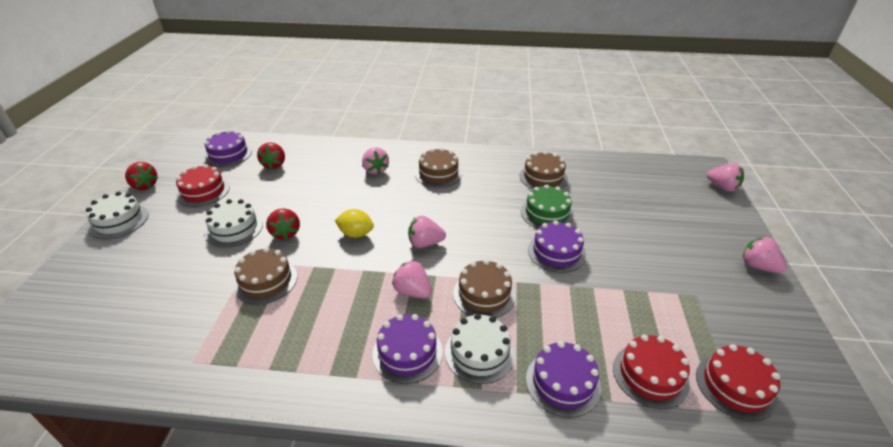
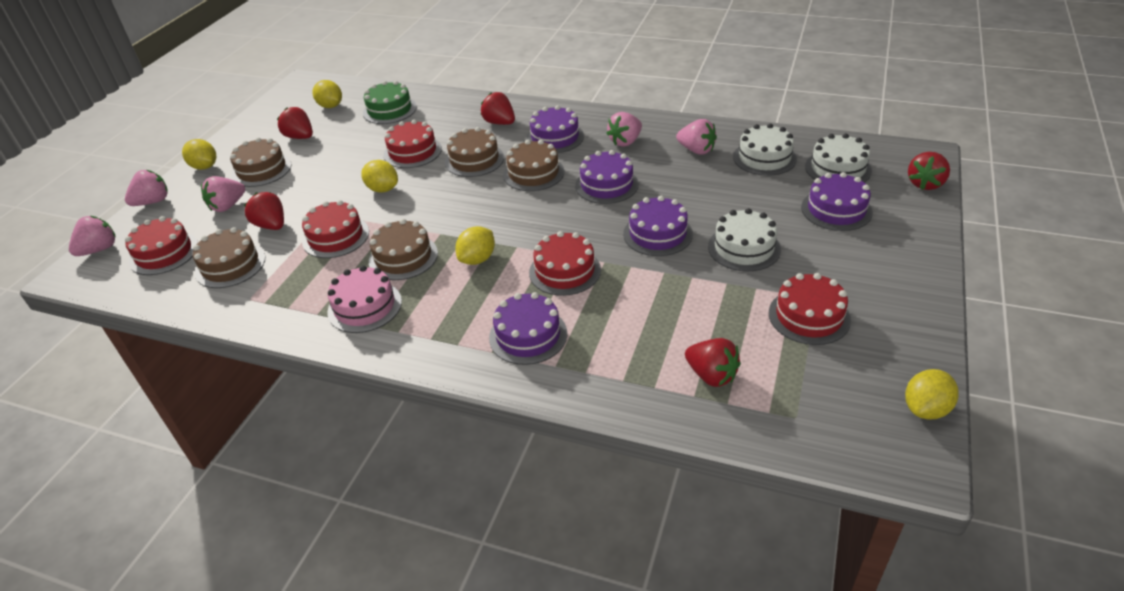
brown cake: [234,247,297,305] [415,148,462,188] [453,259,516,318] [520,151,568,189] = 4 -> [193,227,265,288] [230,137,292,187] [369,219,438,280] [445,127,504,177] [503,140,564,191] = 5
pink cake: none = 0 -> [327,265,402,333] = 1
purple cake: [205,130,252,167] [373,314,443,384] [526,341,601,418] [528,220,586,273] = 4 -> [489,292,567,365] [526,105,584,153] [575,150,639,204] [623,196,693,256] [801,172,873,231] = 5
red cake: [176,164,230,207] [613,334,690,409] [696,344,780,421] = 3 -> [125,216,198,275] [302,200,369,258] [384,120,442,168] [529,231,601,296] [769,273,851,345] = 5
red strawberry: [125,162,158,190] [257,142,285,170] [266,208,300,240] = 3 -> [244,192,284,230] [277,107,313,139] [481,92,515,125] [685,338,741,387] [908,152,950,190] = 5
yellow lemon: [335,209,374,238] = 1 -> [182,139,217,170] [312,80,342,108] [361,160,398,193] [455,226,495,265] [905,369,959,419] = 5

